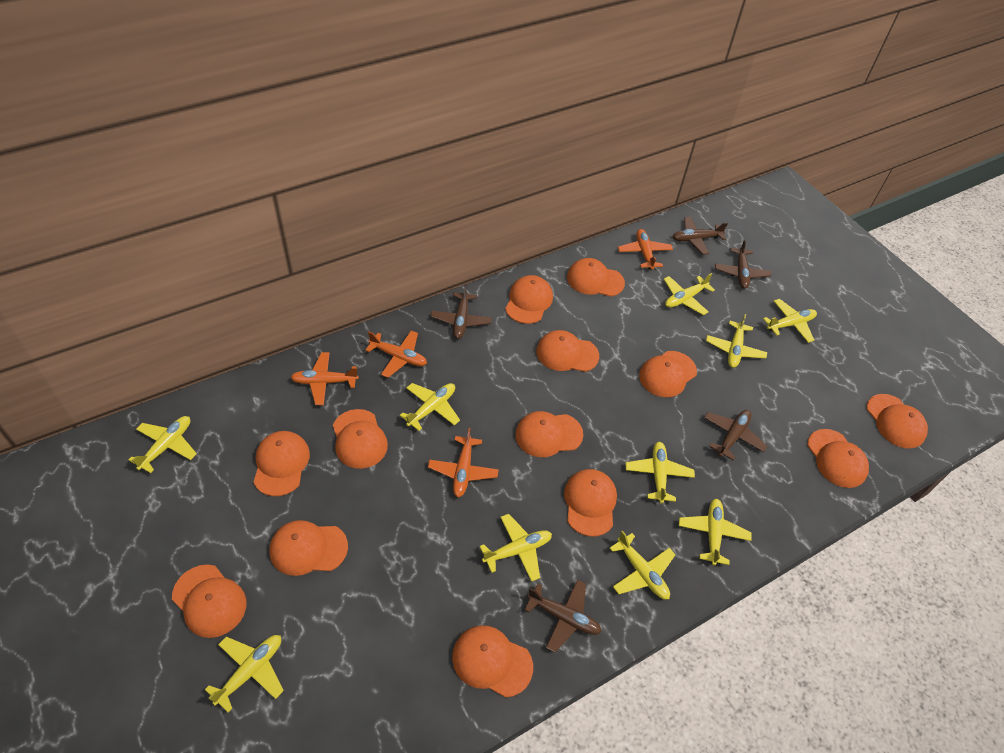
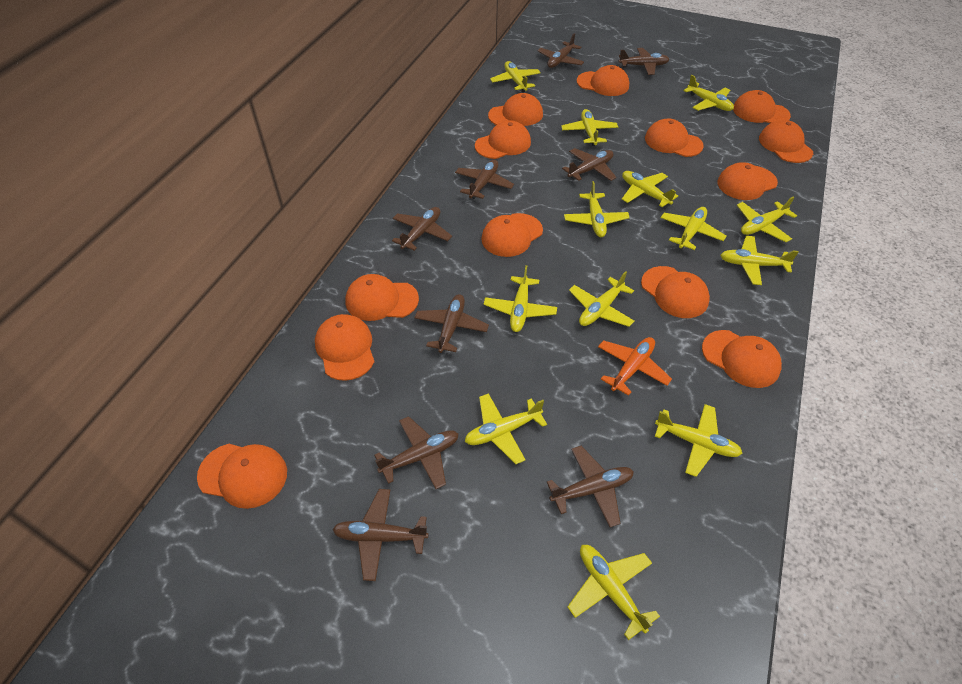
brown plane: [431,283,492,339] [524,579,601,653] [672,217,728,255] [704,410,767,460] [715,239,771,289] = 5 -> [332,489,429,581] [374,416,459,489] [392,207,452,251] [414,294,489,353] [455,160,514,199] [537,33,584,68] [547,446,634,527] [562,148,617,181] [618,48,670,75] = 9
orange plane: [290,352,359,405] [365,330,427,378] [428,428,499,497] [618,229,673,270] = 4 -> [598,337,672,396] = 1
yellow plane: [129,416,197,473] [205,635,284,712] [400,383,460,431] [480,514,552,582] [610,530,675,600] [626,442,695,503] [664,273,715,315] [679,499,752,566] [706,314,767,368] [763,299,817,343] = 10 -> [465,393,547,464] [483,265,557,332] [490,61,541,92] [561,109,618,146] [564,181,630,237] [568,545,660,640] [569,271,634,327] [622,171,678,207] [655,404,743,477] [661,207,726,250] [684,75,734,111] [720,236,799,285] [737,197,797,242] = 13

